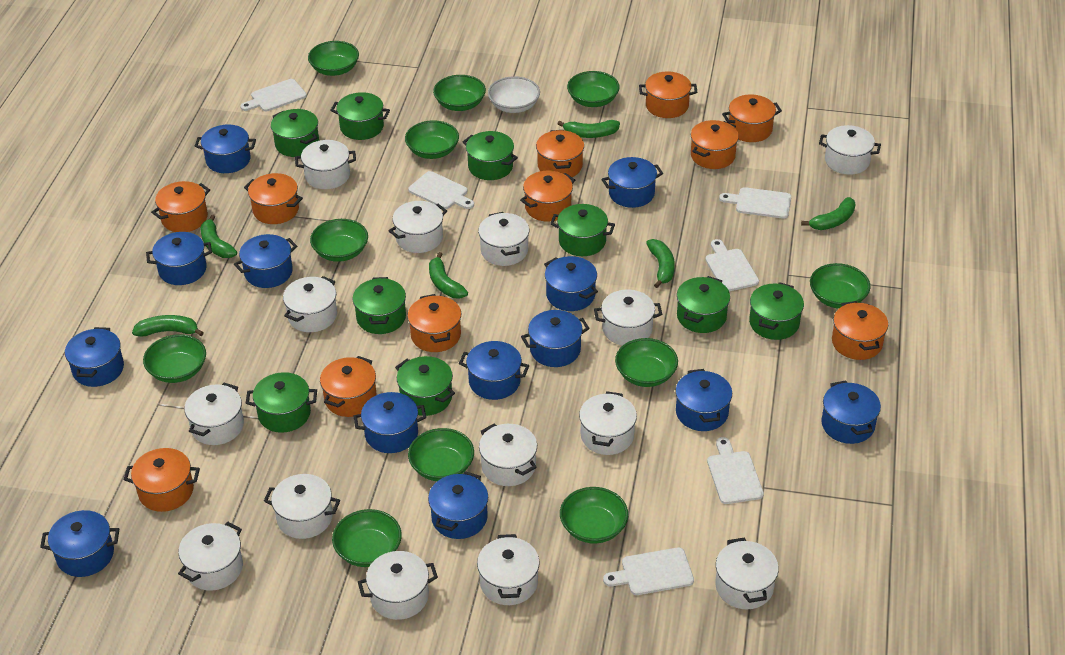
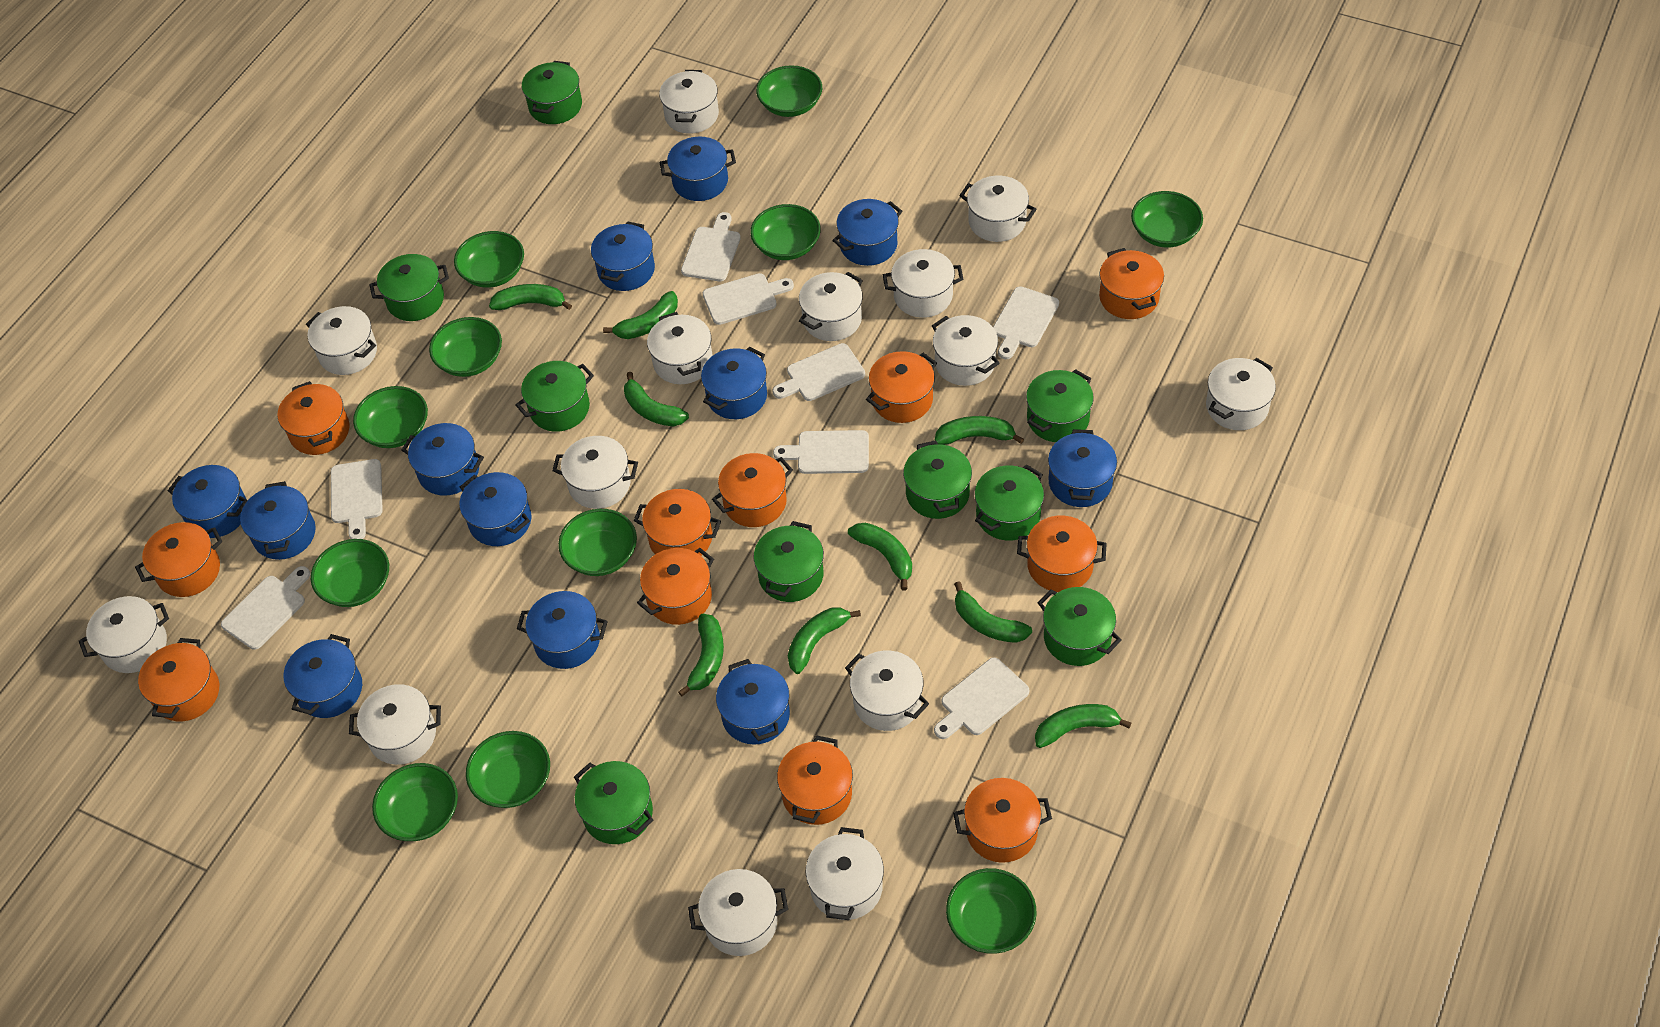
blue pot: [40,510,119,577] [65,327,124,387] [146,232,212,285] [195,125,256,173] [234,234,297,288] [354,392,426,453] [428,471,488,539] [459,341,529,400] [521,310,590,367] [544,256,598,311] [601,157,663,208] [675,369,732,431] [821,380,881,444] = 13 -> [168,465,248,538] [240,481,316,560] [284,634,362,718] [402,423,484,496] [459,472,531,546] [517,591,607,669] [591,221,655,291] [660,137,736,201] [701,347,767,419] [716,659,790,745] [832,199,902,266] [1048,429,1117,507] = 12
green banana: [132,315,204,337] [201,215,237,258] [429,252,468,298] [557,120,620,138] [646,239,675,288] [801,197,856,230] = 6 -> [489,284,572,310] [603,291,678,339] [624,372,689,426] [678,614,724,697] [788,608,861,674] [848,523,912,591] [934,416,1024,445] [954,581,1032,643] [1035,704,1131,748] = 9
white bowl: [488,76,540,113] = 1 -> none = 0
white cutting board: [240,79,307,111] [408,171,474,209] [603,547,694,595] [705,239,759,291] [707,437,764,504] [719,187,791,219] = 6 -> [221,566,310,650] [331,459,383,539] [681,212,741,281] [703,273,794,325] [773,343,865,401] [773,430,869,474] [934,657,1029,739] [993,286,1059,359] = 8

